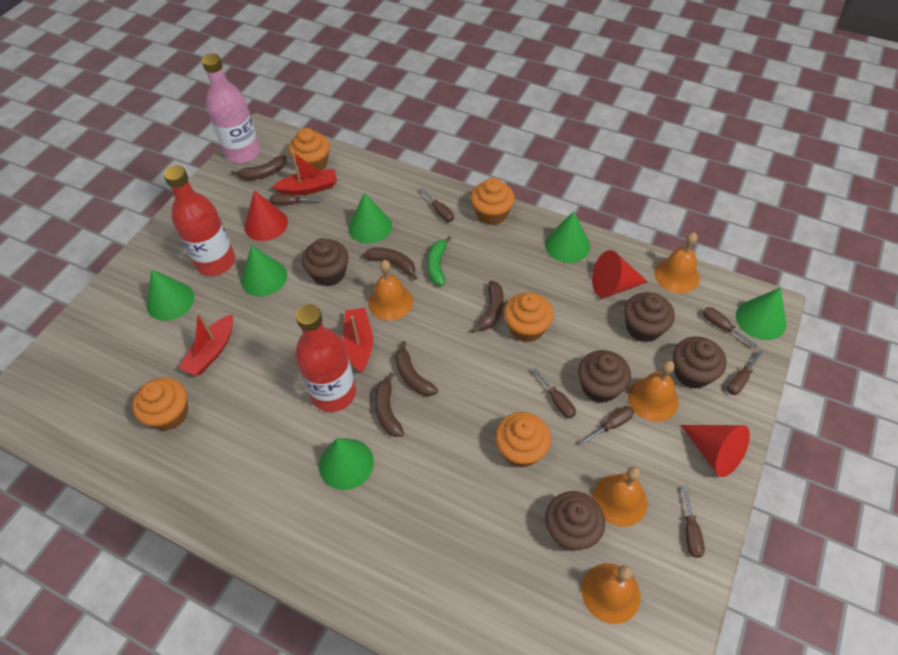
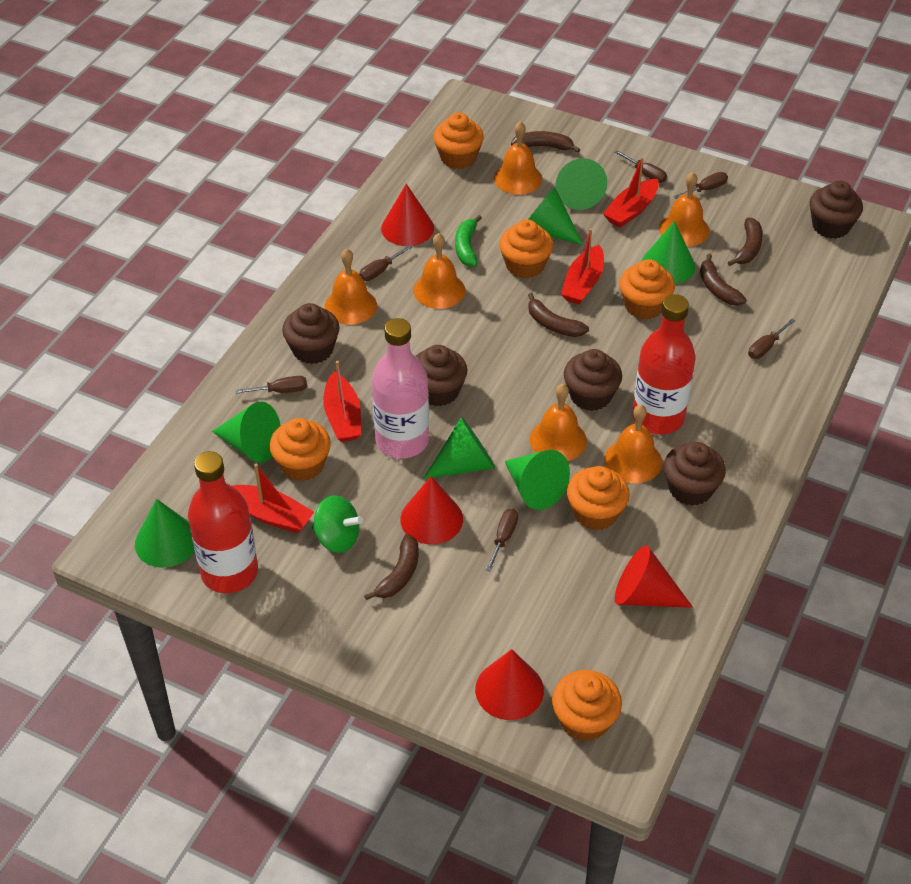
brown screwdriver: [270,194,323,205] [419,188,454,222] [533,368,576,419] [580,406,634,445] [683,486,705,558] [703,307,758,348] [727,350,764,395] = 7 -> [235,376,307,394] [359,245,412,281] [486,509,518,572] [615,150,667,183] [674,172,728,199] [748,319,796,359] = 6
green cone: [147,269,194,321] [241,245,287,296] [319,438,374,490] [348,193,392,244] [545,211,590,263] [736,287,787,340] = 6 -> [135,499,195,568] [212,401,281,463] [423,417,495,479] [505,450,570,510] [529,187,583,245] [556,158,607,210] [642,221,695,284] = 7
green spinning top: none = 0 -> [312,495,363,553] = 1
orange bell: [368,260,413,321] [582,563,641,624] [593,466,648,527] [628,360,679,422] [654,232,700,293] = 5 -> [324,248,377,325] [413,233,465,309] [494,121,542,195] [530,384,587,461] [604,405,662,483] [659,172,709,247] = 6
orange cupcake: [132,377,188,431] [289,128,330,170] [471,178,515,225] [495,412,551,468] [504,292,554,342] = 5 -> [269,418,331,481] [433,112,484,169] [499,219,553,278] [552,670,622,742] [567,466,630,530] [619,259,675,319] = 6
red boat: [179,311,233,375] [272,151,337,195] [343,308,373,372] = 3 -> [233,464,314,533] [323,361,361,442] [561,228,604,305] [603,157,659,228] = 4
red cone: [244,190,288,241] [592,250,648,298] [681,425,750,477] = 3 -> [381,184,434,246] [400,476,463,544] [475,649,544,720] [615,545,693,608] = 4

